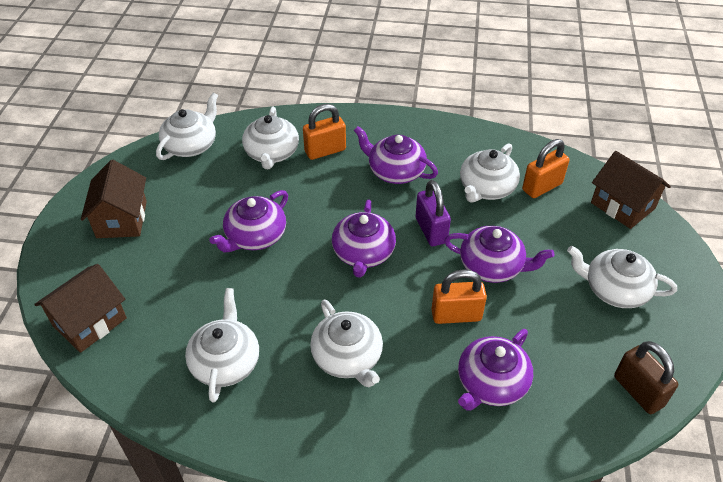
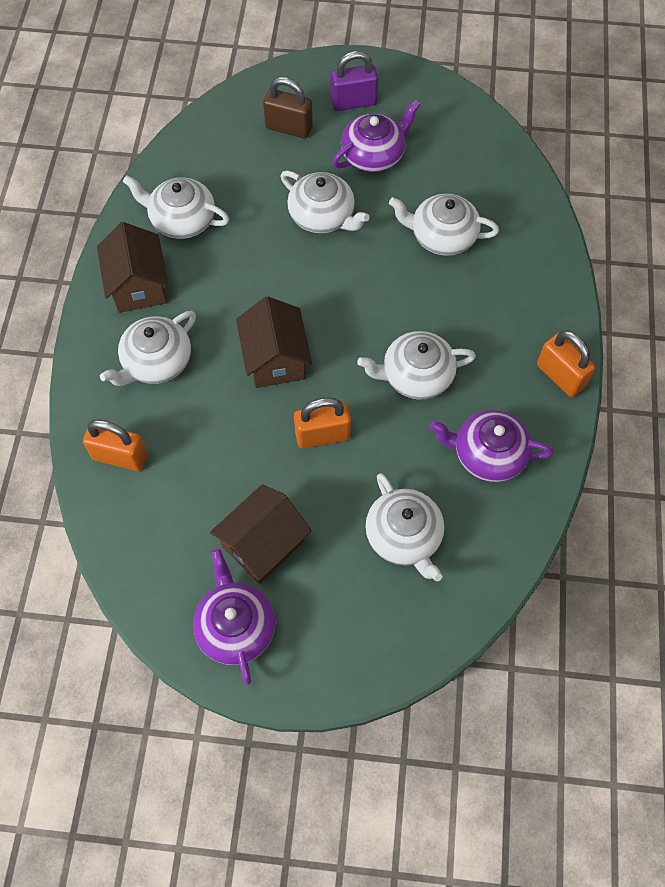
purple teapot: [210,190,288,252] [332,200,396,278] [354,126,438,184] [444,226,554,283] [458,329,533,410] = 5 -> [193,549,275,685] [332,100,421,172] [430,410,553,482] = 3

